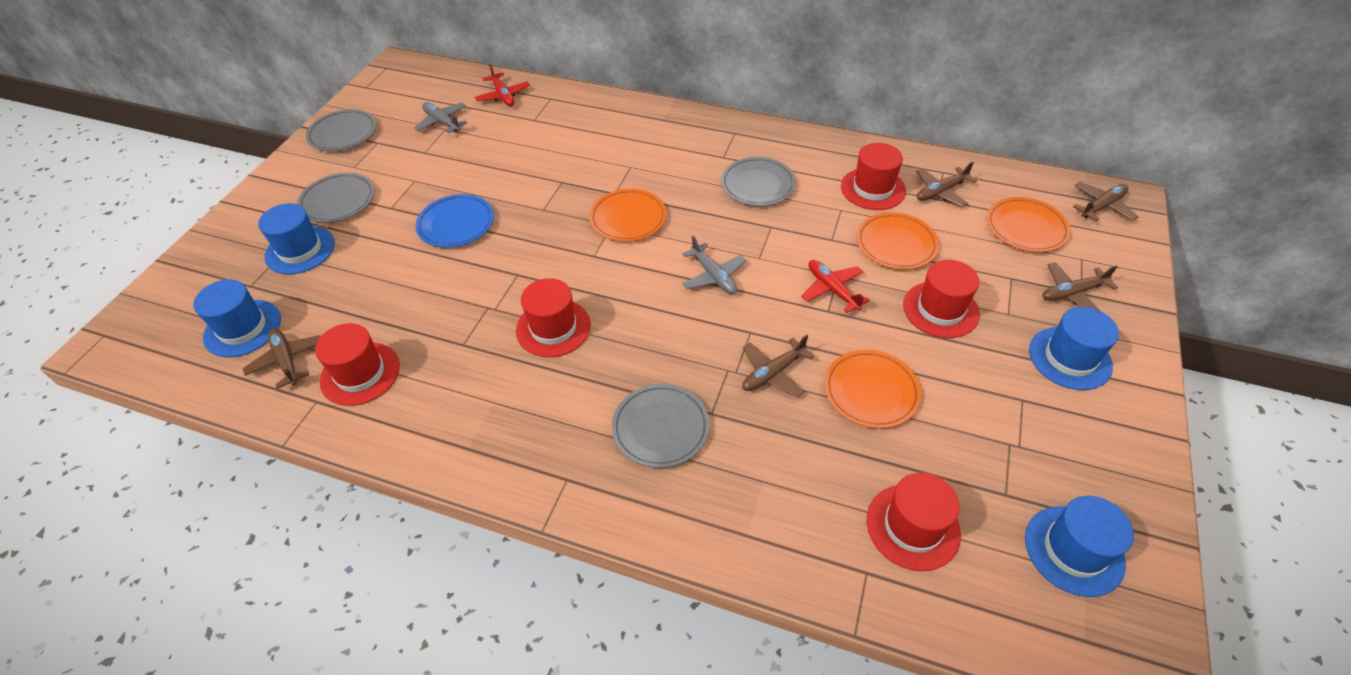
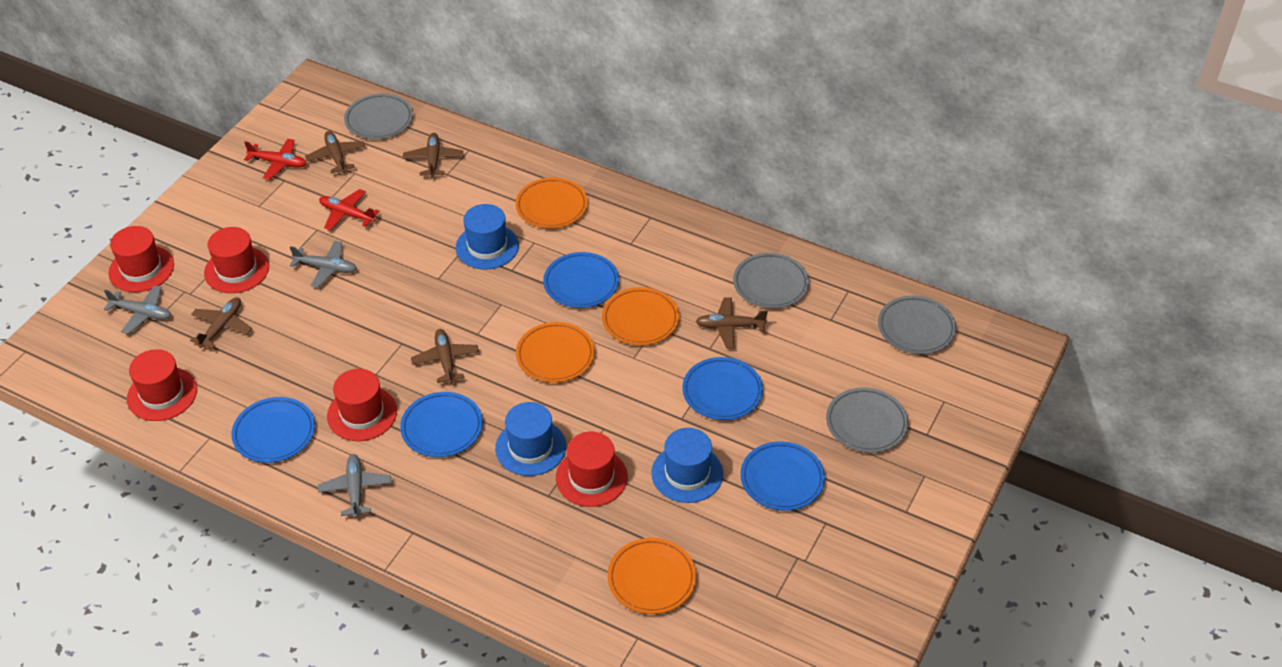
blue hat: [193,279,281,357] [258,203,335,274] [1025,496,1134,597] [1029,307,1119,390] = 4 -> [456,204,519,270] [495,402,566,476] [651,428,723,503] = 3
blue plate: [415,194,494,248] = 1 -> [231,397,315,463] [400,392,483,457] [543,252,619,308] [682,357,763,420] [740,441,825,511] = 5
grey plane: [414,102,467,133] [682,236,746,294] = 2 -> [103,285,171,334] [290,241,357,288] [318,454,391,518] = 3

